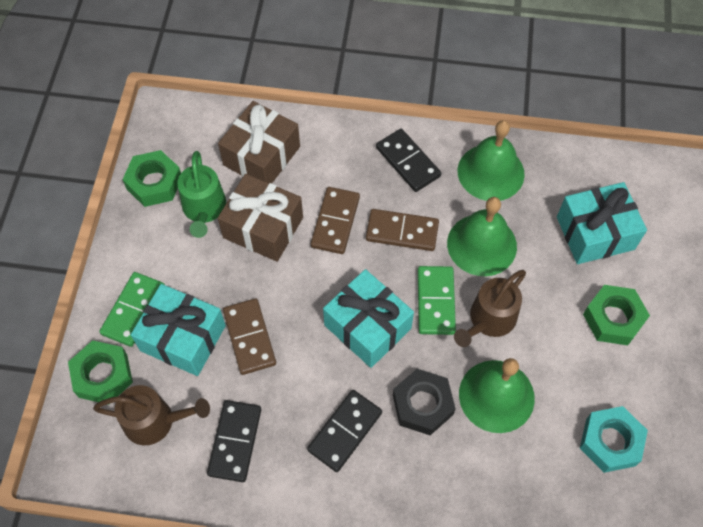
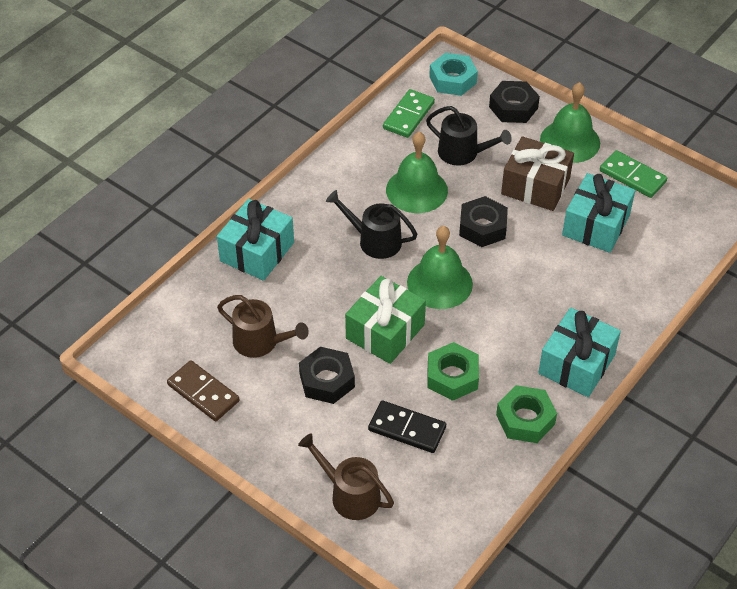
black domino: [207,400,261,482] [307,390,382,472] [376,129,441,192] = 3 -> [368,400,446,453] = 1
black nut: [393,369,456,435] = 1 -> [299,347,355,404] [459,196,508,247] [489,81,540,123] = 3
black watering can: none = 0 -> [326,190,417,259] [426,106,512,166] = 2
brown domino: [223,299,276,375] [311,187,360,254] [366,209,439,251] = 3 -> [167,360,239,421] = 1
brown gift: [218,101,300,183] [218,174,303,262] = 2 -> [501,136,574,211] = 1
green gift: none = 0 -> [345,276,426,364] = 1
green nut: [68,340,133,405] [122,150,181,207] [583,285,650,345] = 3 -> [427,342,479,401] [496,385,557,443] = 2
green watering can: [177,151,226,238] = 1 -> none = 0

